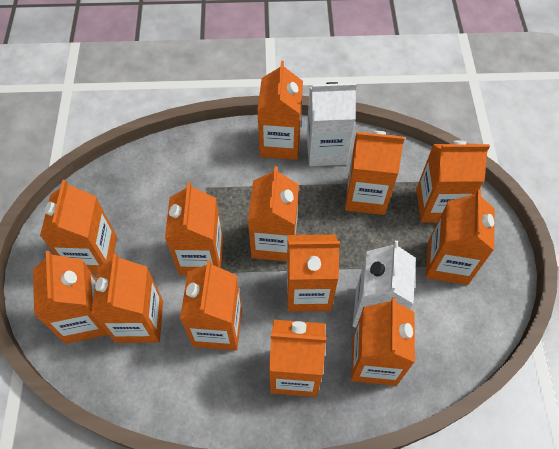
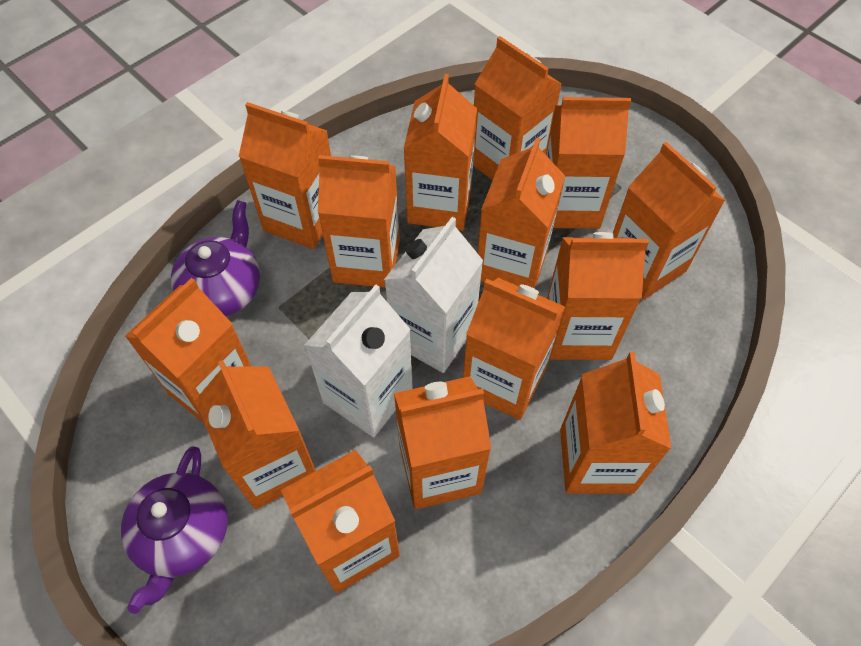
orange carton: [33,251,109,344] [40,180,117,273] [91,254,163,343] [165,182,223,275] [180,260,242,350] [248,166,299,262] [257,61,303,160] [269,320,326,397] [287,234,340,312] [345,131,405,215] [351,298,415,386] [416,140,490,223] [426,189,495,285] = 13 -> [125,278,251,424] [195,360,316,509] [239,102,331,249] [281,450,400,593] [318,155,400,288] [394,376,491,509] [404,74,477,231] [463,278,565,420] [473,36,562,180] [478,138,565,289] [546,97,631,229] [547,232,649,360] [560,352,672,494] [613,142,726,300] = 14
purple teapot: none = 0 -> [121,446,228,614] [171,200,260,317] = 2

